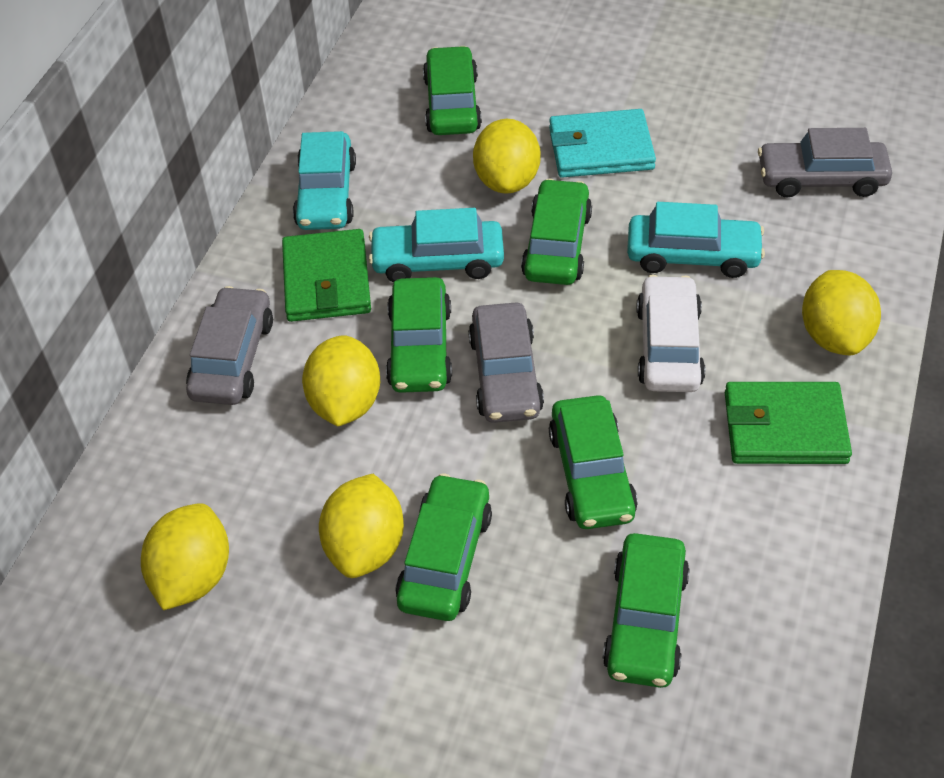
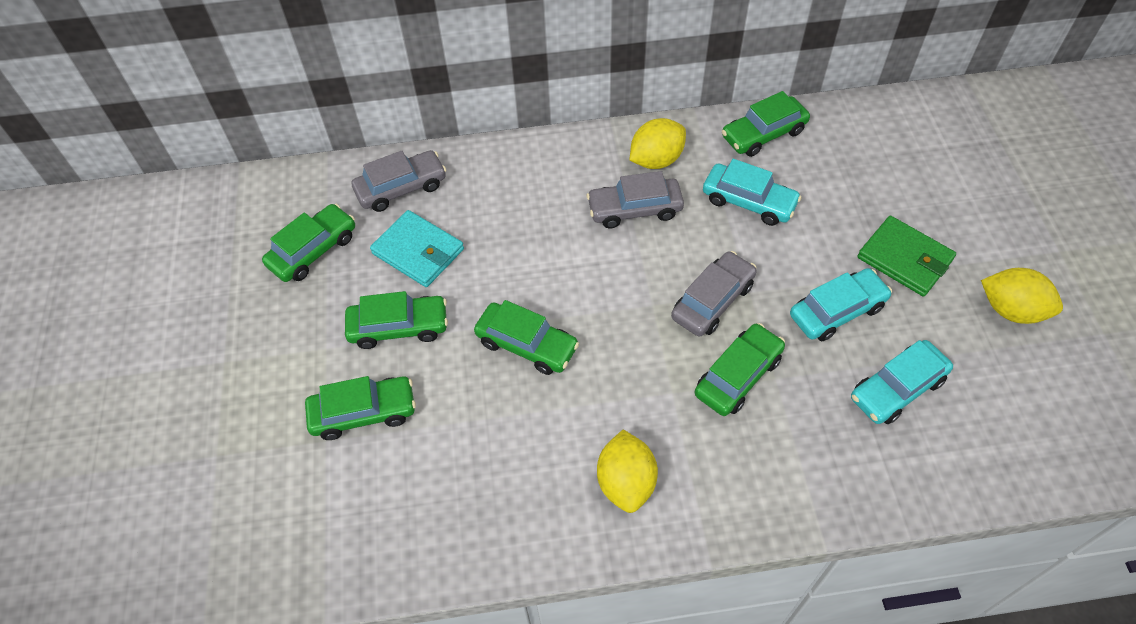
green wallet: [282,229,371,322] [725,382,852,464] = 2 -> [857,216,956,297] = 1
white car: [636,275,705,392] = 1 -> none = 0
yellow lemon: [141,503,229,610] [302,335,380,426] [319,474,404,578] [473,119,541,194] [802,270,881,355] = 5 -> [597,430,658,513] [629,118,686,169] [981,268,1063,324] = 3

